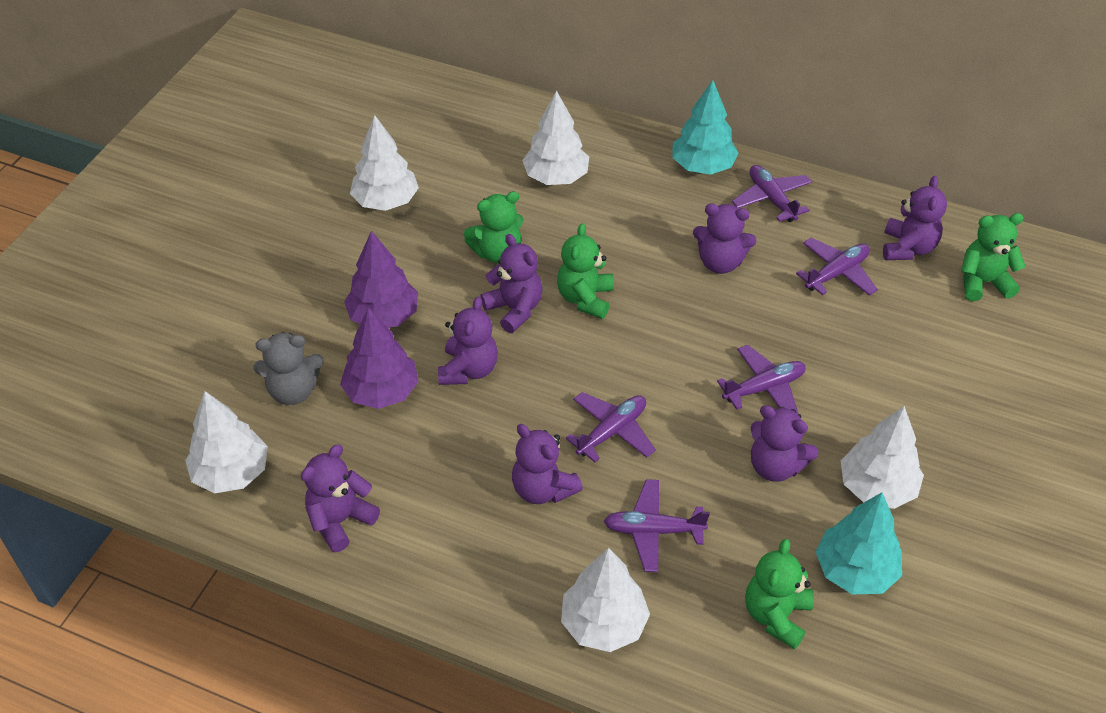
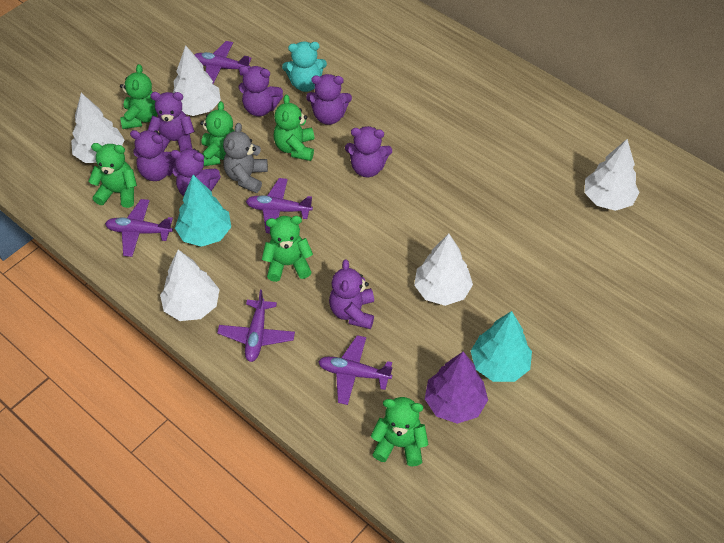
green teddy bear: [464,191,523,263] [557,223,614,319] [745,539,814,649] [961,213,1026,301] = 4 -> [88,143,137,208] [120,64,158,129] [200,101,234,166] [262,216,313,282] [274,95,314,161] [371,397,428,466] = 6
purple tree: [340,308,419,409] [344,231,418,328] = 2 -> [425,352,488,424] = 1
turquoise teddy bear: none = 0 -> [282,41,327,92] = 1

